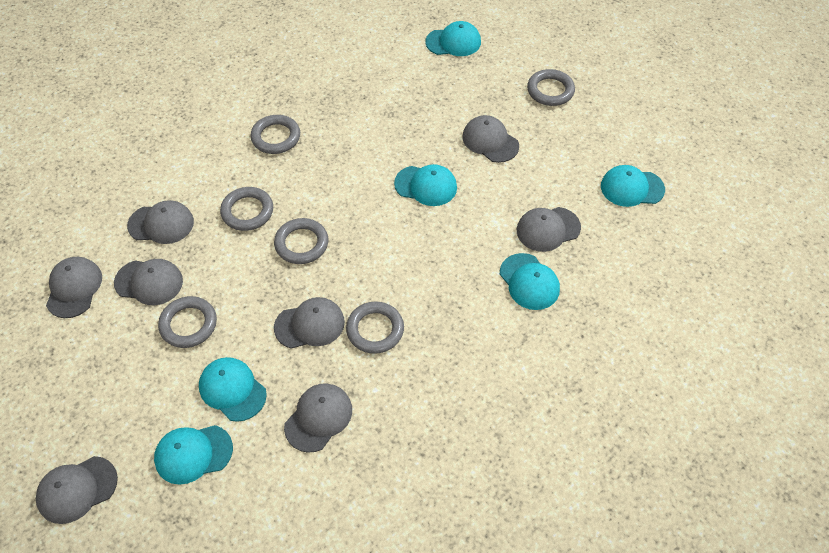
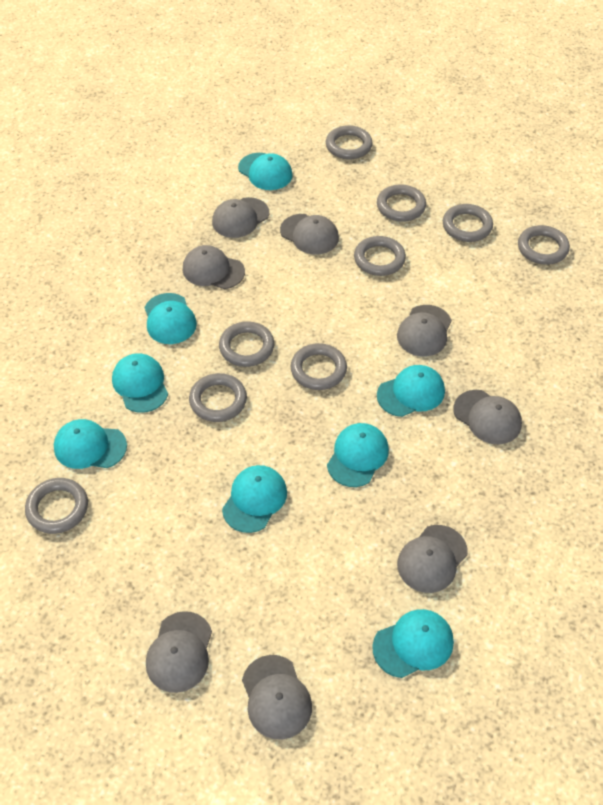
grey ring: [158,296,217,348] [220,187,273,231] [251,115,300,154] [274,218,328,264] [346,301,404,354] [527,69,575,106] = 6 -> [25,478,88,534] [189,373,247,422] [219,322,274,367] [290,343,347,390] [326,125,373,160] [354,236,406,276] [377,184,426,222] [443,204,493,242] [518,225,570,265] = 9
turquoise cap: [154,425,233,485] [199,357,267,422] [394,164,457,206] [425,21,481,56] [500,253,560,310] [601,165,665,207] = 6 -> [54,419,127,469] [112,354,168,413] [144,293,197,344] [222,465,287,533] [238,153,293,190] [327,423,389,487] [372,609,454,678] [377,365,445,417] = 8

